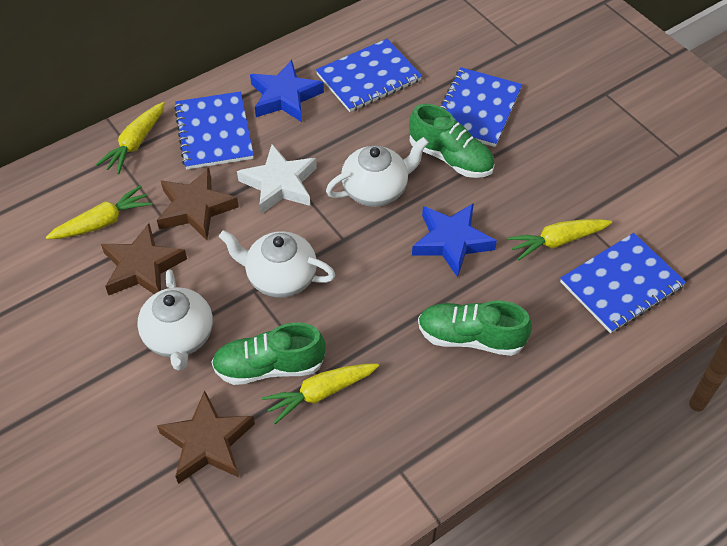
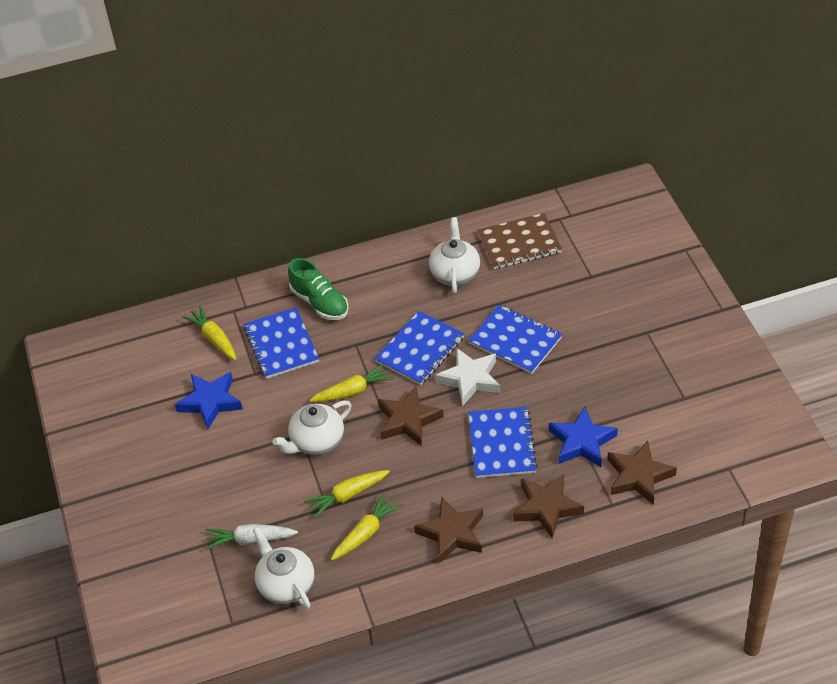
brown notebook: none = 0 -> [477,213,562,269] = 1
brown star: [101,223,187,295] [157,168,239,240] [157,390,255,484] = 3 -> [378,386,444,446] [414,497,483,564] [513,474,584,539] [608,441,677,505] = 4
green shoe: [211,323,326,385] [409,104,495,178] [418,300,532,356] = 3 -> [288,258,349,320] = 1
white carrot: none = 0 -> [206,524,298,549] = 1

